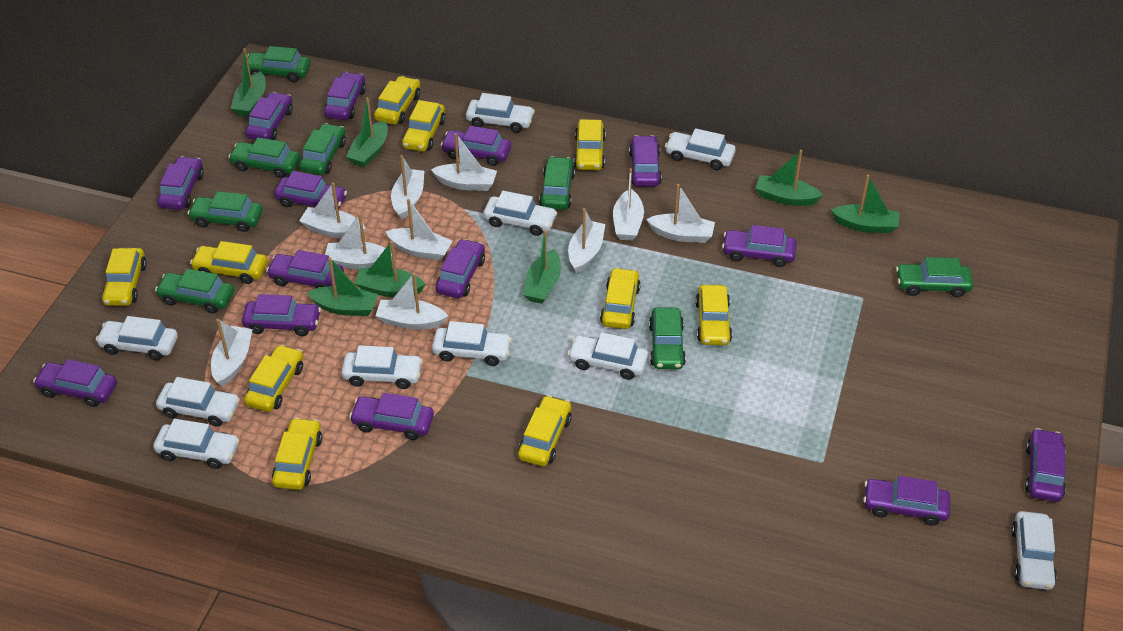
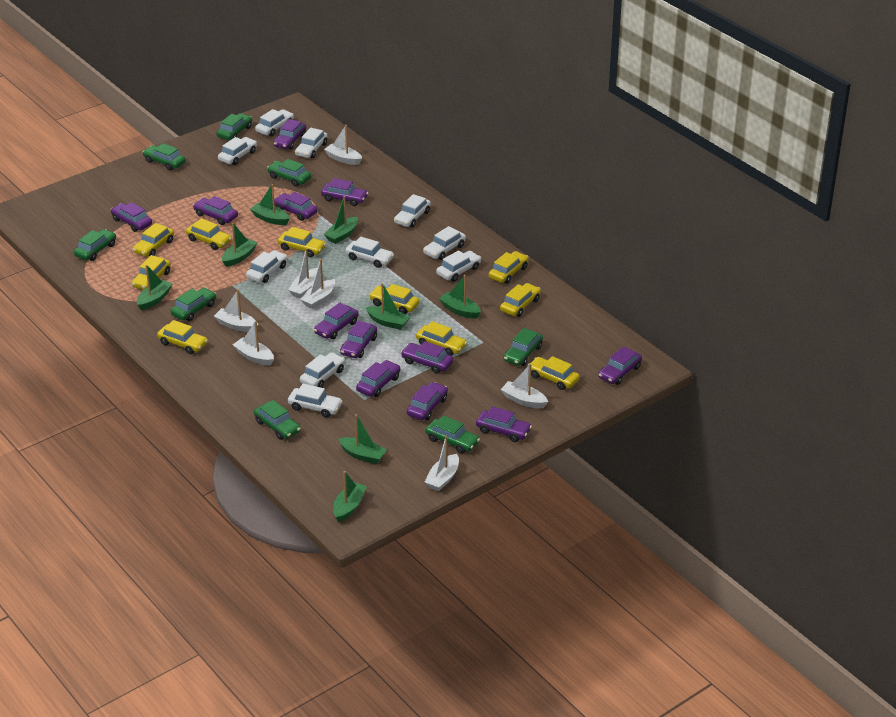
green boat: [231,48,266,117] [307,257,378,316] [346,98,388,167] [354,241,426,297] [523,230,561,304] [756,150,823,206] [831,175,899,233] = 7 -> [137,265,173,310] [222,223,257,267] [250,184,290,225] [324,196,358,244] [333,471,367,522] [338,414,387,464] [366,283,410,330] [439,275,481,318] = 8
purple car: [33,359,117,407] [157,156,204,210] [242,294,321,336] [245,92,293,140] [266,250,344,289] [274,171,347,210] [324,72,366,120] [349,393,434,440] [436,239,485,298] [441,126,511,166] [629,135,662,187] [722,225,797,267] [863,476,950,526] [1025,428,1066,502] = 14 -> [111,202,152,232] [193,196,238,225] [273,119,306,149] [274,192,318,221] [314,303,359,339] [321,178,368,206] [340,320,377,358] [356,360,400,397] [401,341,453,374] [407,382,448,420] [476,406,532,442] [598,346,642,385] = 12
white boat: [211,319,253,386] [299,182,366,239] [325,213,392,270] [376,273,448,330] [386,199,452,261] [391,155,424,220] [431,133,497,191] [568,208,605,274] [613,168,644,241] [646,184,715,243] = 10 -> [214,289,258,332] [233,321,274,365] [288,248,317,298] [300,259,335,309] [324,125,362,165] [425,436,459,492] [500,364,548,408] = 7

